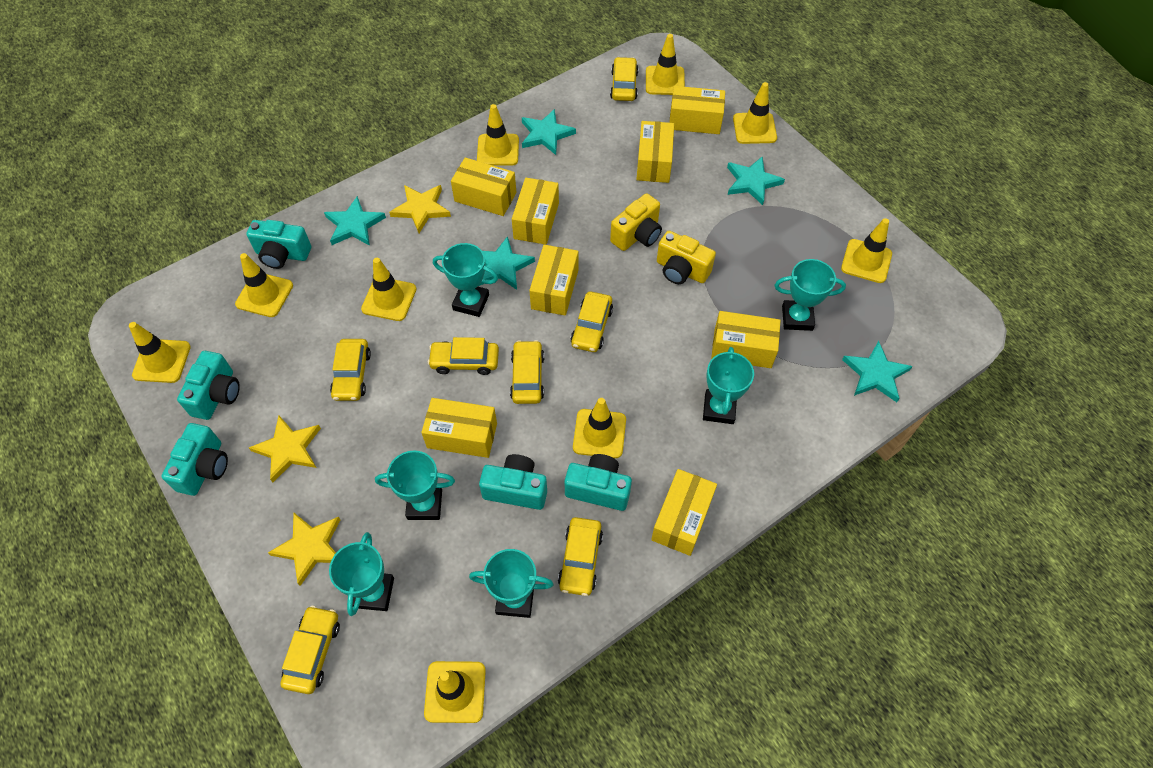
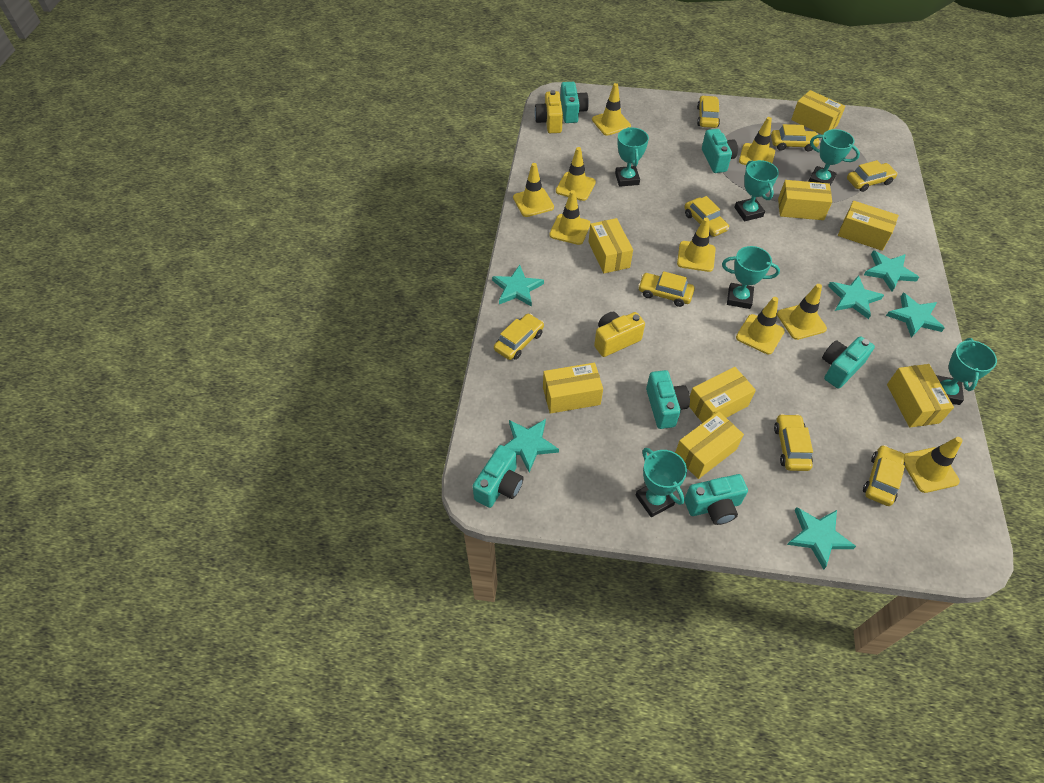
turquoise camera: [161,423,228,496] [177,351,240,420] [246,220,311,269] [479,454,547,510] [564,454,632,511] = 5 -> [472,445,524,508] [560,82,589,123] [646,370,690,429] [684,474,748,525] [702,129,738,173] [822,336,875,389] = 6
turquoise star: [324,196,386,246] [479,236,535,290] [522,109,576,155] [727,157,785,205] [842,341,913,402] = 5 -> [492,265,544,307] [504,419,559,472] [787,507,856,569] [828,275,884,319] [864,250,919,292] [886,293,945,338] = 6
yellow car: [280,606,340,694] [330,339,371,401] [428,337,499,375] [510,340,544,404] [558,517,603,596] [570,291,613,352] [610,57,638,101] = 7 -> [494,313,544,360] [638,271,695,307] [684,196,729,237] [697,96,720,128] [771,124,820,151] [774,414,813,471] [847,160,898,192] [863,445,905,506] = 8
yellow star: [249,415,321,482] [268,513,341,586] [389,185,451,233] = 3 -> none = 0

